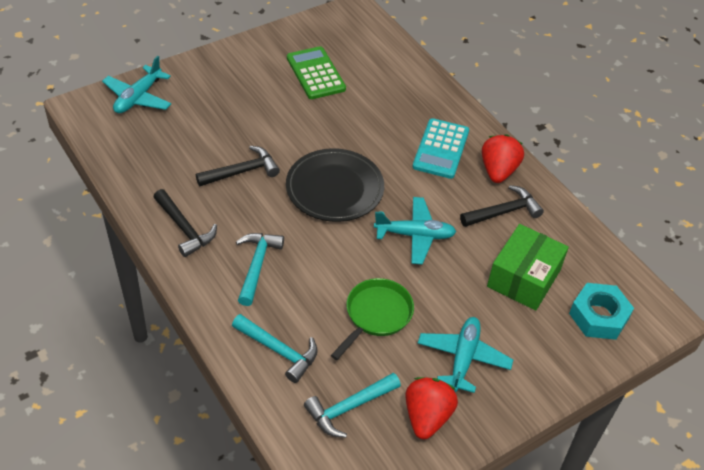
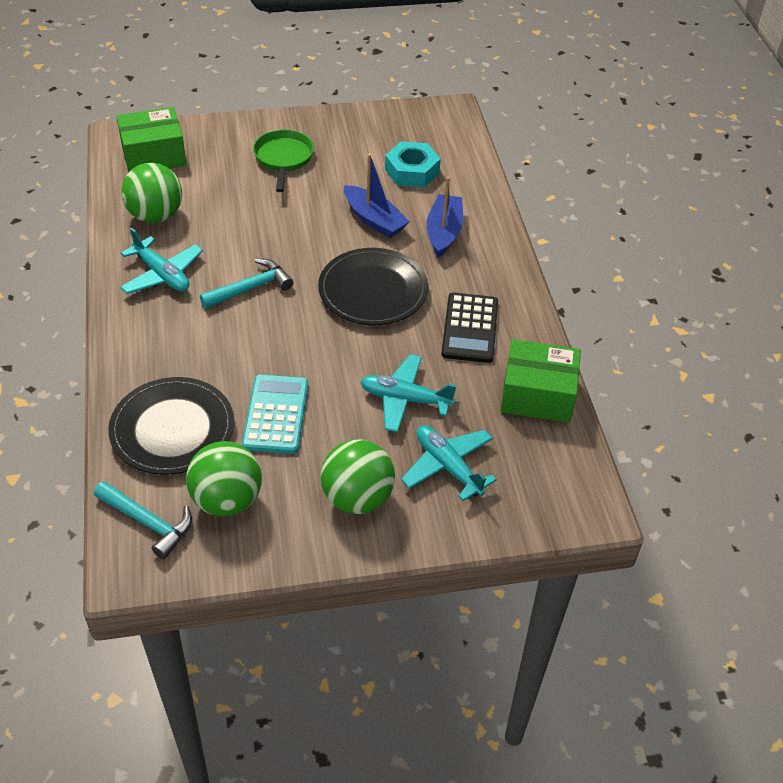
black calculator: none = 0 -> [441,292,498,363] = 1
black hammer: [154,189,217,257] [196,146,280,186] [460,185,544,227] = 3 -> none = 0
black plate: [286,148,384,222] = 1 -> [108,377,234,475] [318,248,429,325] = 2
blue boat: none = 0 -> [344,153,410,238] [426,177,463,258] = 2
green ball: none = 0 -> [121,163,182,223] [186,441,262,516] [321,439,395,514] = 3
green box: [487,224,569,311] = 1 -> [116,107,187,173] [501,339,581,423] = 2
green calculator: [287,46,346,99] = 1 -> none = 0
red strawberry: [406,377,458,439] [482,134,524,183] = 2 -> none = 0
turquoise hammer: [232,314,318,383] [236,233,284,306] [304,373,401,438] = 3 -> [94,481,192,559] [200,259,293,309] = 2

